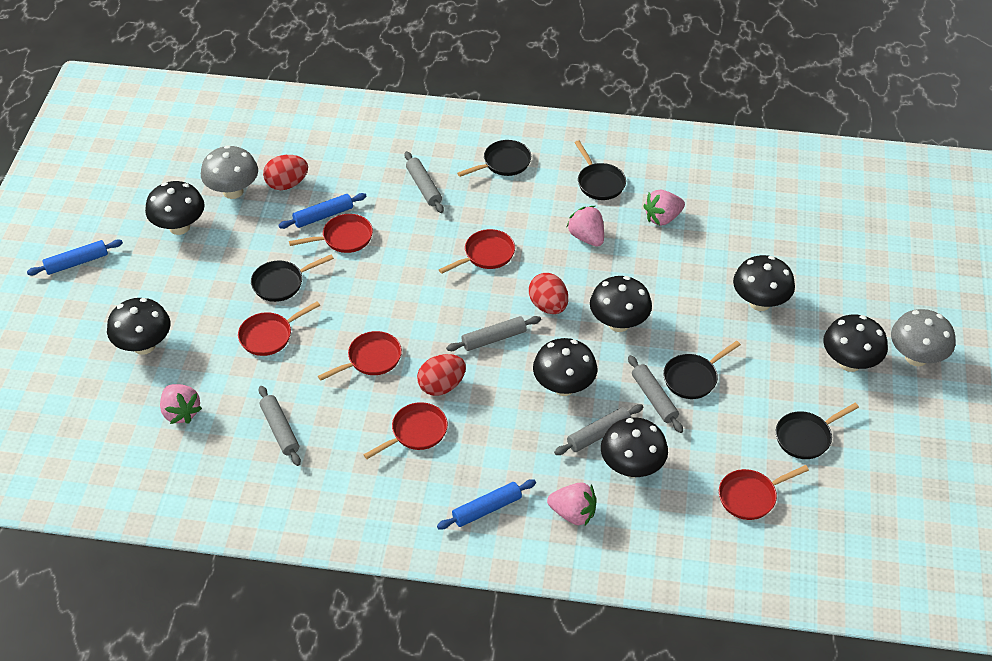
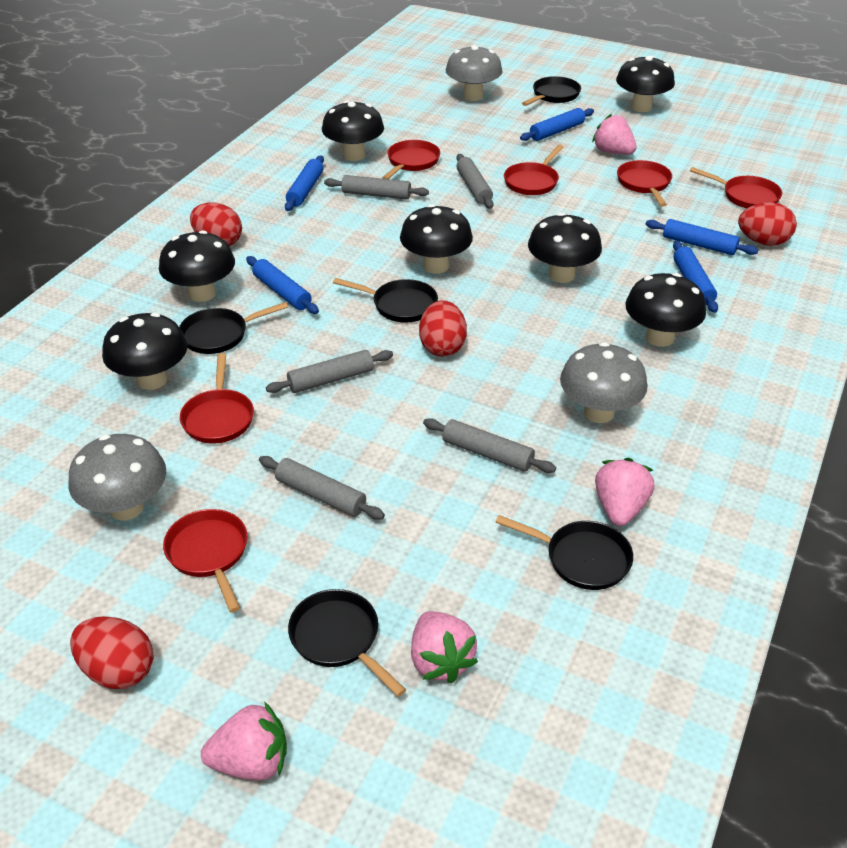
blue rolling pin: [27,239,123,276] [278,193,367,229] [437,479,536,530] = 3 -> [246,256,319,314] [285,155,324,211] [520,108,594,141] [646,219,758,255] [673,241,718,313] = 5
grey mushroom: [201,145,258,199] [891,309,955,366] = 2 -> [69,434,166,521] [446,45,503,101] [560,342,648,423] = 3
red egg: [263,155,308,190] [417,354,466,396] [529,273,568,314] = 3 -> [70,616,154,689] [190,203,242,246] [419,300,467,356] [738,202,797,246] = 4

